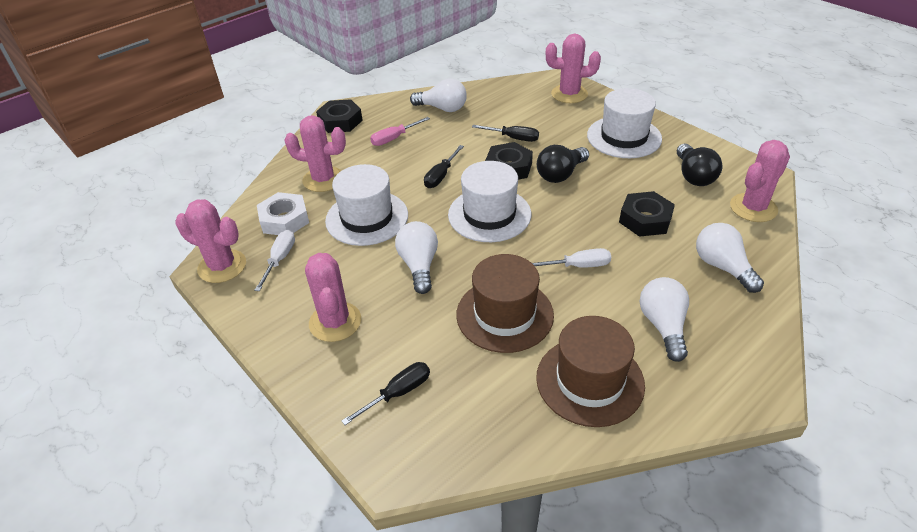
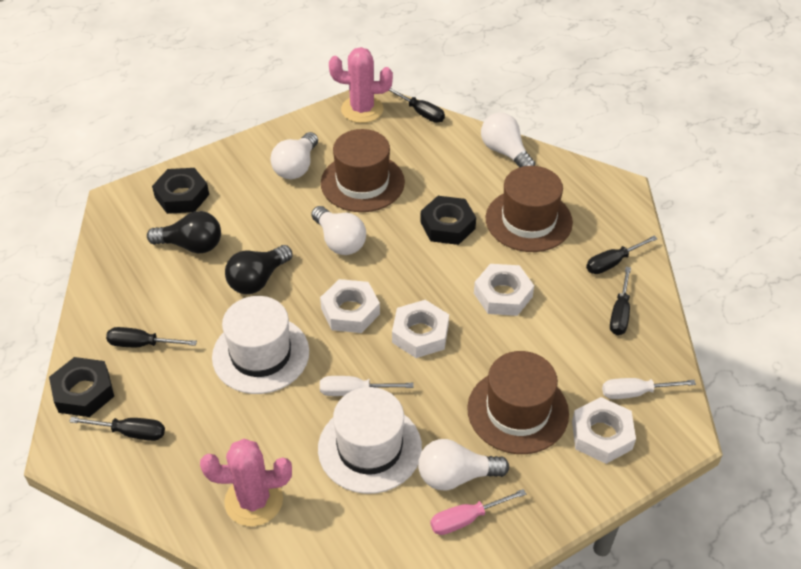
black screwdriver: [342,362,430,425] [424,145,464,188] [472,125,539,142] = 3 -> [69,417,165,441] [106,327,197,347] [389,88,445,123] [586,236,658,274] [610,267,631,335] = 5
brown hat: [456,254,554,353] [536,316,645,427] = 2 -> [321,129,405,212] [467,351,569,454] [486,166,573,252] = 3
pink cactus: [175,199,246,283] [285,115,346,192] [305,253,361,342] [546,34,601,103] [730,140,790,222] = 5 -> [200,439,292,526] [329,47,393,123] = 2
white hat: [325,164,408,246] [448,161,531,242] [587,88,662,158] = 3 -> [212,296,309,394] [318,387,422,494] = 2
white nut: [257,192,309,235] = 1 -> [320,279,380,333] [392,300,449,358] [474,264,534,316] [572,397,636,464] = 4

